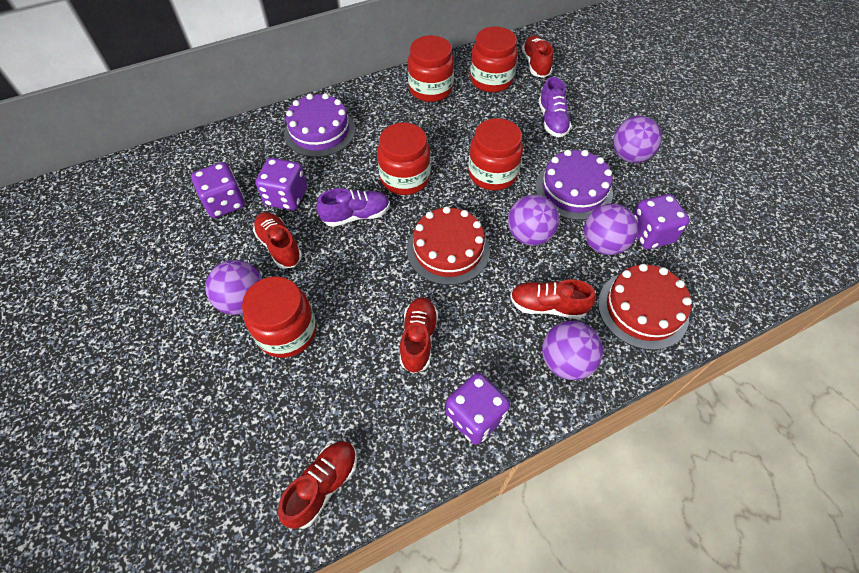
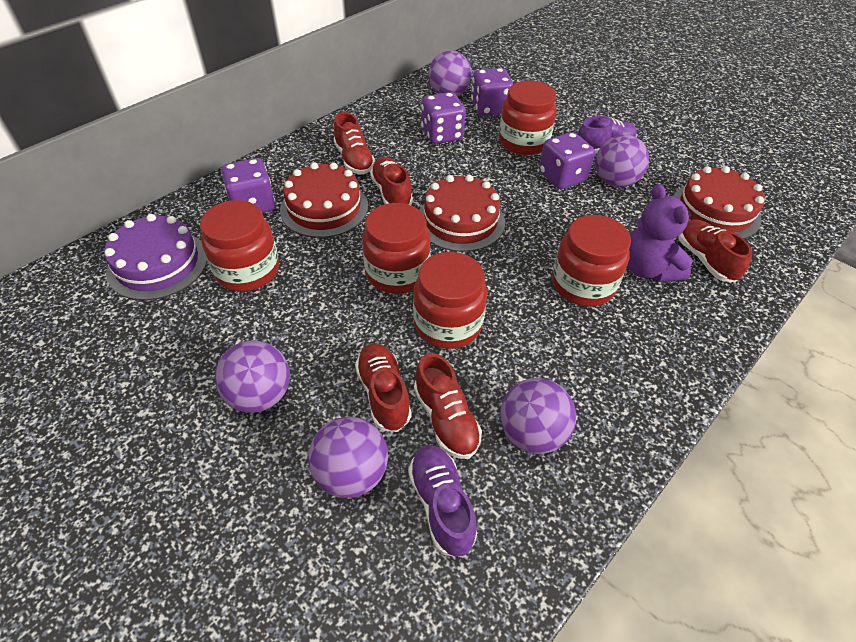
purple cake: [284,93,355,157] [535,150,613,220] = 2 -> [104,214,207,300] = 1
purple teddy bear: none = 0 -> [627,184,693,282] = 1
red cake: [407,206,490,285] [598,264,692,350] = 2 -> [280,162,368,238] [419,175,505,252] [673,166,765,239] = 3

